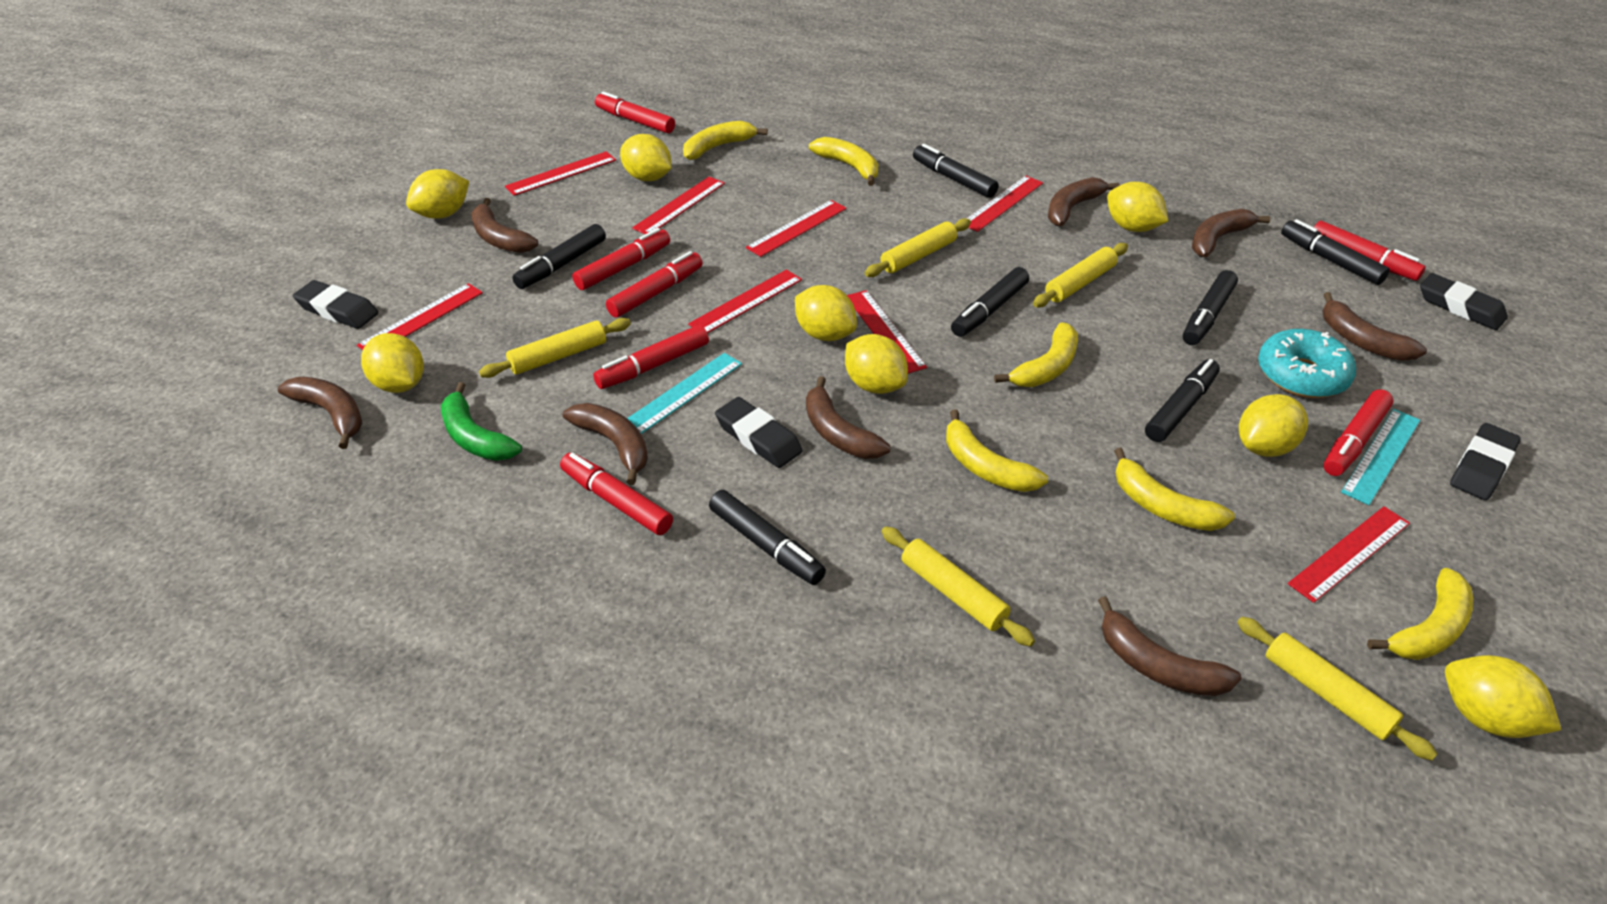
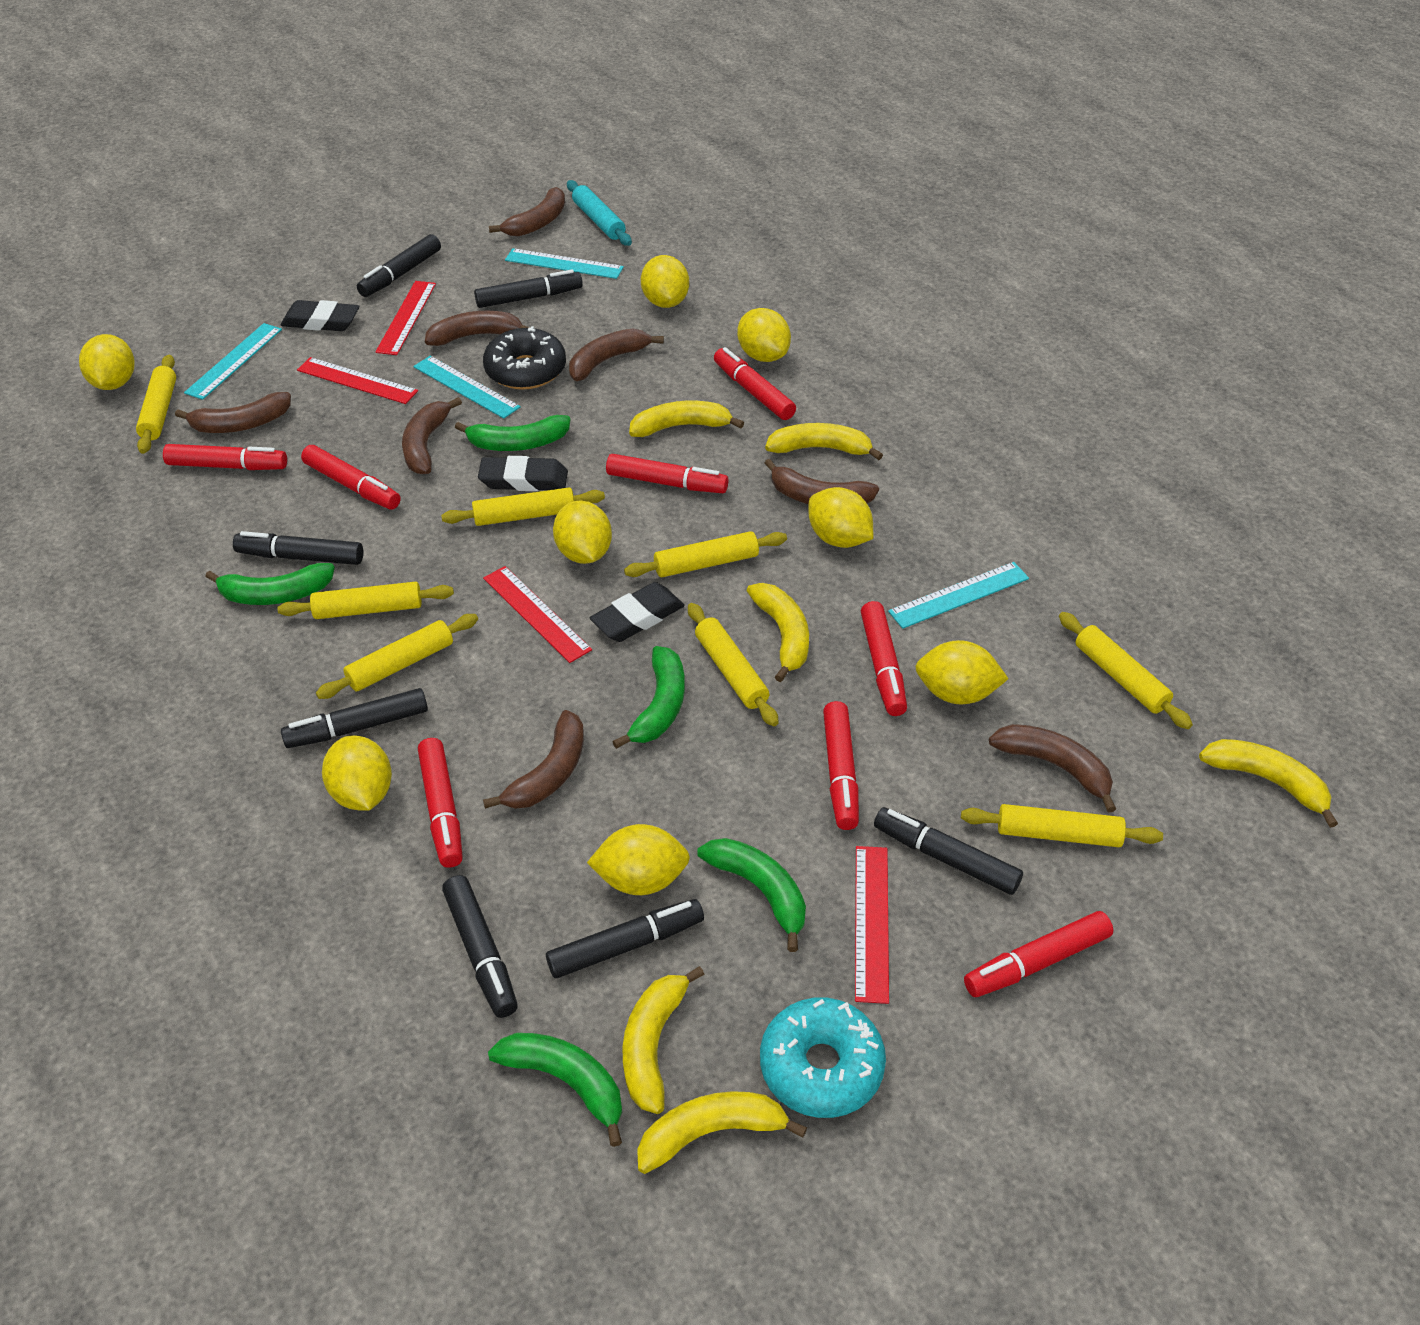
black donut: none = 0 -> [483,326,566,390] = 1
black eraser: [293,280,378,329] [715,397,803,468] [1420,273,1508,330] [1450,423,1521,500] = 4 -> [281,300,359,331] [478,456,568,491] [590,582,684,642] = 3
green banana: [441,382,522,461] = 1 -> [205,563,335,605] [455,415,570,451] [488,1033,622,1147] [612,646,685,749] [698,838,806,952] = 5
red marker: [560,453,673,535] [572,228,670,290] [593,325,709,389] [595,91,675,133] [606,251,703,318] [1314,221,1426,281] [1323,389,1394,476] = 7 -> [163,444,287,470] [301,445,401,510] [418,738,463,868] [606,454,729,493] [714,347,796,420] [823,701,859,830] [861,601,907,716] [964,911,1113,997] = 8
red ruler: [357,283,483,350] [505,151,616,196] [632,176,725,234] [688,269,802,333] [746,200,847,257] [847,290,927,374] [966,176,1043,232] [1288,506,1410,603] = 8 -> [297,357,418,404] [375,281,436,355] [483,566,592,663] [855,846,889,1004] = 4
turquoise rolling pin: none = 0 -> [567,180,632,246] = 1
turquoise ruler: [627,353,742,434] [1341,409,1420,505] = 2 -> [184,323,282,400] [413,356,521,419] [505,248,624,279] [888,562,1029,629] = 4
yellow rolling pin: [479,318,631,378] [865,218,971,277] [881,526,1035,647] [1033,243,1128,307] [1237,617,1437,761] = 5 -> [136,355,176,454] [277,582,454,619] [316,614,478,699] [441,487,605,526] [624,531,787,577] [688,603,779,726] [961,804,1163,847] [1059,612,1193,729] = 8

